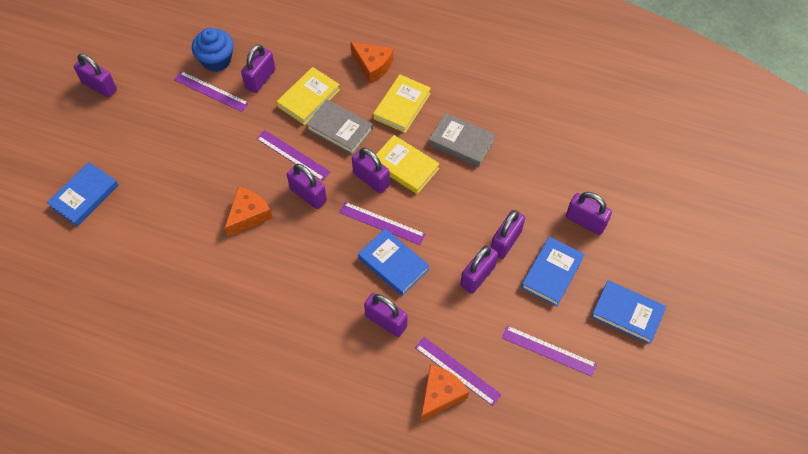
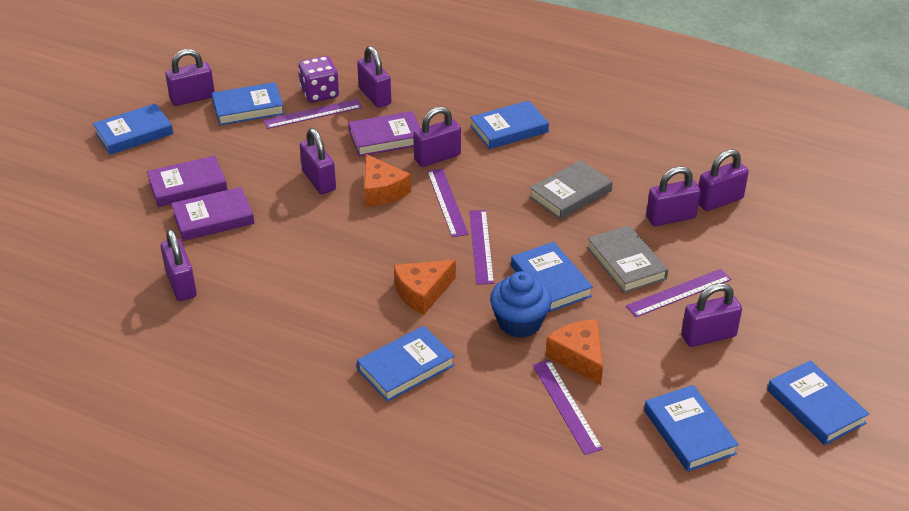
blue book: [47,162,119,227] [358,229,429,296] [521,237,585,306] [591,280,666,344] = 4 -> [93,103,173,155] [212,82,284,125] [357,326,455,402] [470,100,549,149] [511,242,593,312] [644,385,739,472] [767,360,869,445] = 7
purple book: none = 0 -> [147,156,227,207] [171,187,254,241] [348,111,420,156] = 3
purple dice: none = 0 -> [298,56,339,103] = 1
yellow book: [277,67,340,125] [373,75,431,133] [376,135,440,194] = 3 -> none = 0

